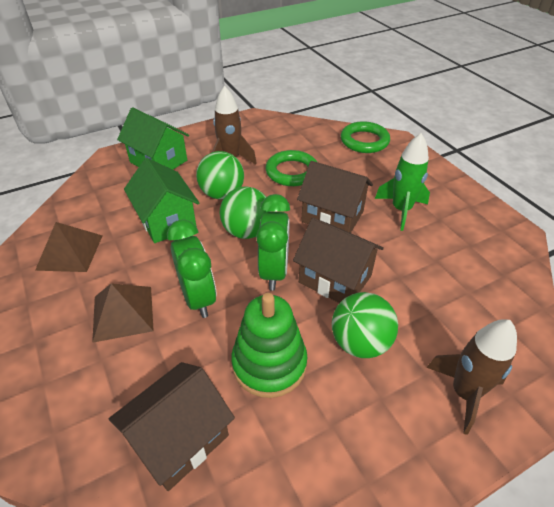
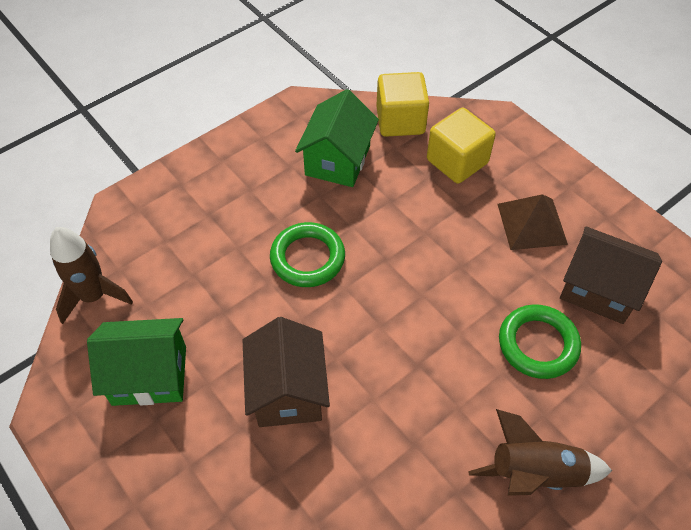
brown house: [109,362,235,491] [293,218,384,303] [297,161,373,233] = 3 -> [243,317,330,427] [560,226,662,324] = 2
brown pyramid: [35,222,103,272] [92,283,154,343] = 2 -> [497,194,568,250] = 1
green ball: [196,151,244,199] [219,186,272,239] [332,292,398,358] = 3 -> none = 0
green clock: [167,219,217,318] [256,194,290,291] = 2 -> none = 0
green rocket: [375,133,430,231] = 1 -> none = 0
green stacking toy: [231,293,308,398] = 1 -> none = 0
yellow cube: none = 0 -> [376,72,429,137] [427,108,496,184] = 2

